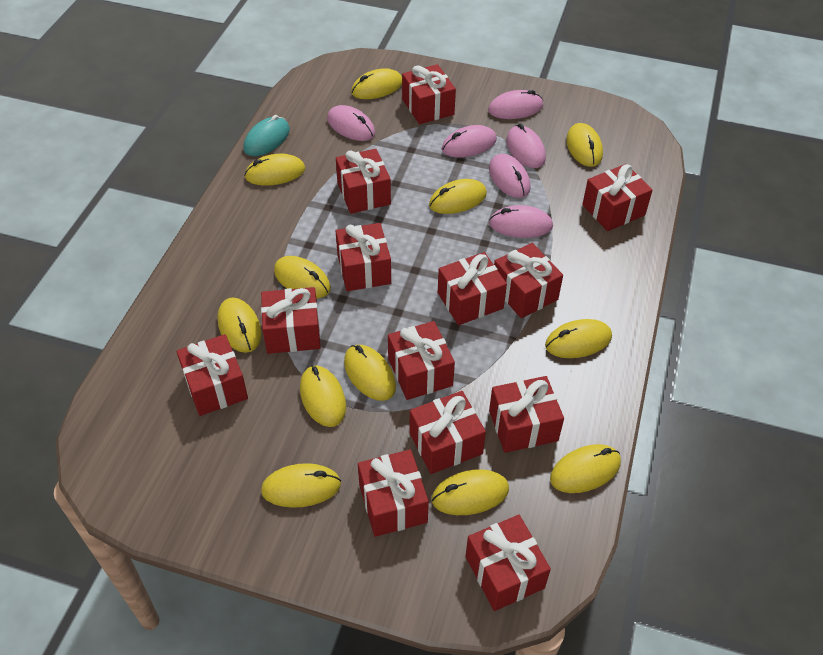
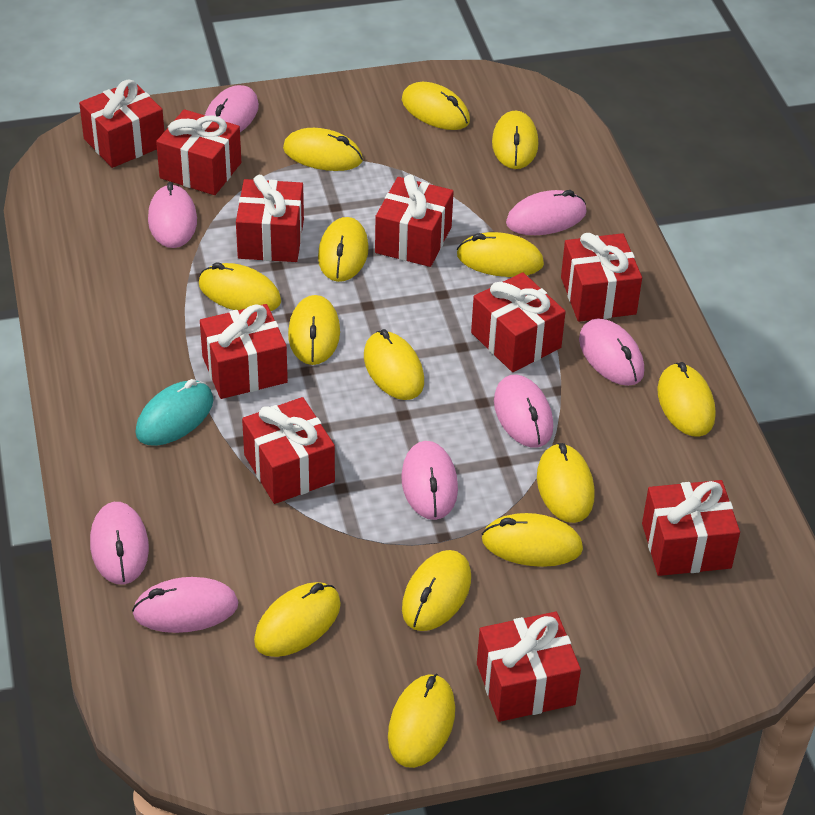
pink mouse: [327,105,375,141] [442,125,497,157] [488,90,543,119] [489,154,531,198] [489,205,553,238] [506,123,546,168] = 6 -> [90,502,149,584] [132,577,238,633] [148,182,197,248] [205,85,259,132] [401,441,458,520] [494,375,553,448] [506,190,587,235] [579,318,644,386] = 8
red gift: [177,334,248,416] [261,287,321,354] [336,149,391,214] [336,223,391,291] [358,449,429,537] [388,321,455,400] [402,64,456,124] [409,391,486,474] [438,252,507,325] [465,515,551,611] [489,376,564,453] [494,243,563,318] [582,164,652,231] = 13 -> [79,79,164,168] [156,109,241,195] [200,304,288,399] [236,175,304,262] [242,397,335,504] [375,174,454,267] [471,272,566,372] [477,612,581,722] [561,233,642,322] [642,480,740,576] = 10
yellow mouse: [218,298,262,353] [244,154,305,186] [261,463,341,508] [274,256,331,298] [300,365,346,427] [344,345,396,401] [351,68,402,99] [429,179,487,214] [432,469,509,515] [545,319,612,358] [550,444,621,493] [566,123,603,167] = 12 -> [199,262,281,311] [254,582,341,657] [283,128,363,171] [288,295,340,365] [318,217,369,282] [364,329,424,400] [388,674,455,768] [402,82,470,130] [402,550,471,631] [457,232,544,277] [482,513,583,567] [492,111,539,169] [537,443,595,523] [657,362,716,437] = 14

